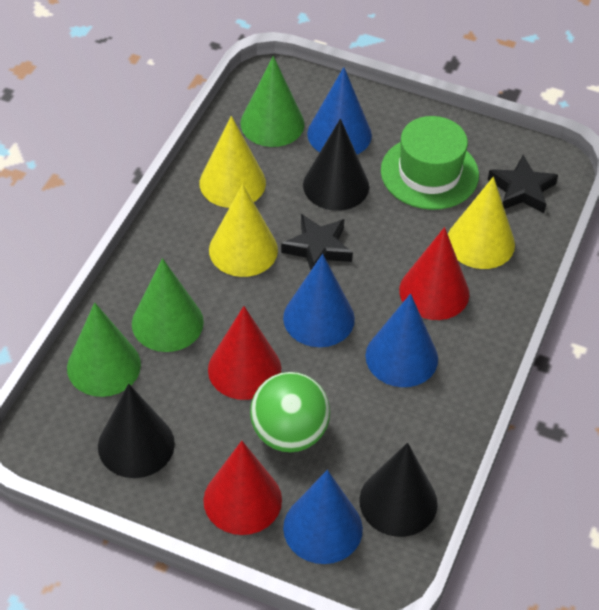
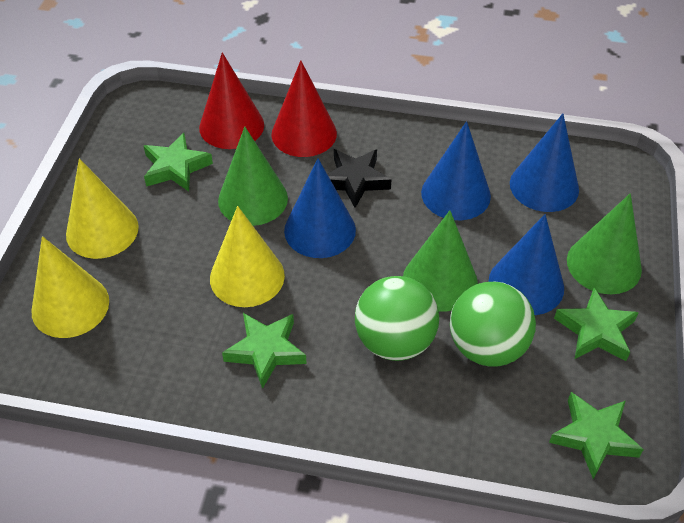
black cone: [98,384,175,478] [303,119,369,211] [359,443,438,537] = 3 -> none = 0
black star: [281,214,353,270] [488,155,558,213] = 2 -> [327,149,391,208] = 1
green ball: [250,372,330,452] = 1 -> [355,276,439,361] [450,282,536,367] = 2
green hat: [381,116,479,210] = 1 -> none = 0
green star: none = 0 -> [144,133,213,192] [222,313,307,389] [549,392,644,479] [554,288,639,361] = 4
red cone: [203,441,282,535] [208,306,281,400] [399,227,469,320] = 3 -> [199,52,264,149] [272,60,337,157] = 2

